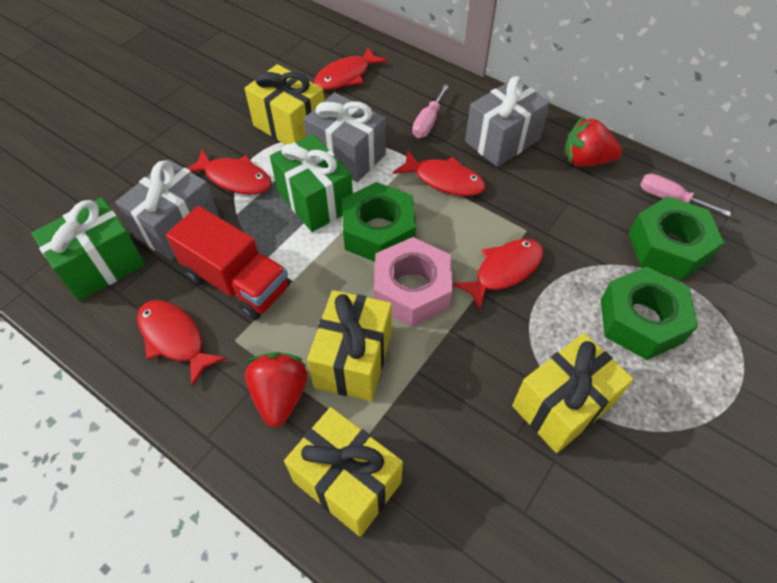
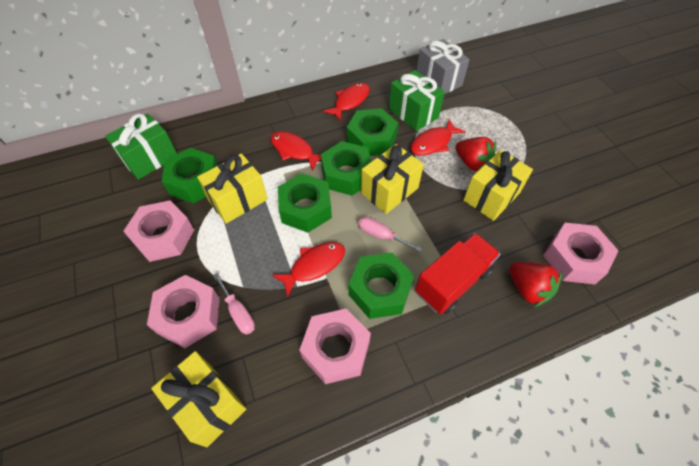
green nut: [342,182,416,262] [601,266,698,360] [629,196,724,280] = 3 -> [162,148,218,203] [278,173,332,233] [321,141,372,196] [347,108,398,156] [348,253,414,319] = 5
grey gift: [116,159,219,260] [303,92,386,182] [465,76,550,167] = 3 -> [416,39,470,94] = 1
pink nut: [374,237,452,327] = 1 -> [123,200,194,262] [147,275,220,348] [300,309,371,384] [543,223,619,284] = 4
red fish: [137,300,227,386] [187,150,272,195] [314,47,388,90] [393,150,486,196] [453,239,544,310] = 5 -> [271,131,321,171] [272,242,345,298] [323,83,370,121] [411,119,466,156] = 4

